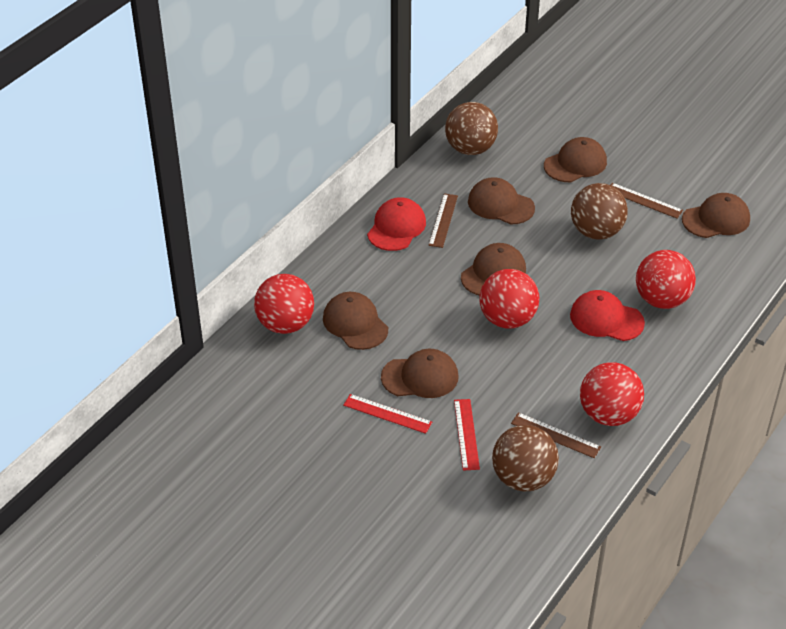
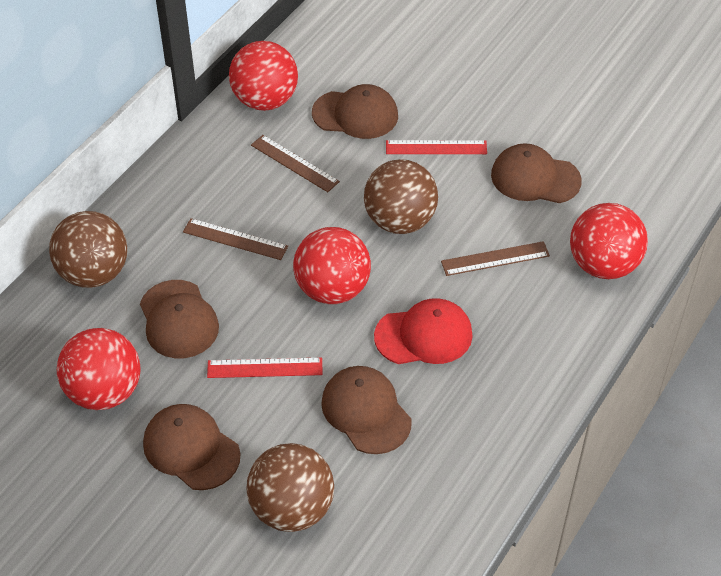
brown cap: [323,292,388,350] [381,349,458,398] [461,243,526,296] [468,177,535,224] [544,137,607,182] [682,193,750,238] = 6 -> [140,280,219,358] [143,404,240,490] [312,84,398,139] [321,366,412,454] [491,143,582,203] = 5
red cap: [367,197,426,251] [570,290,645,341] = 2 -> [374,298,473,364] = 1

